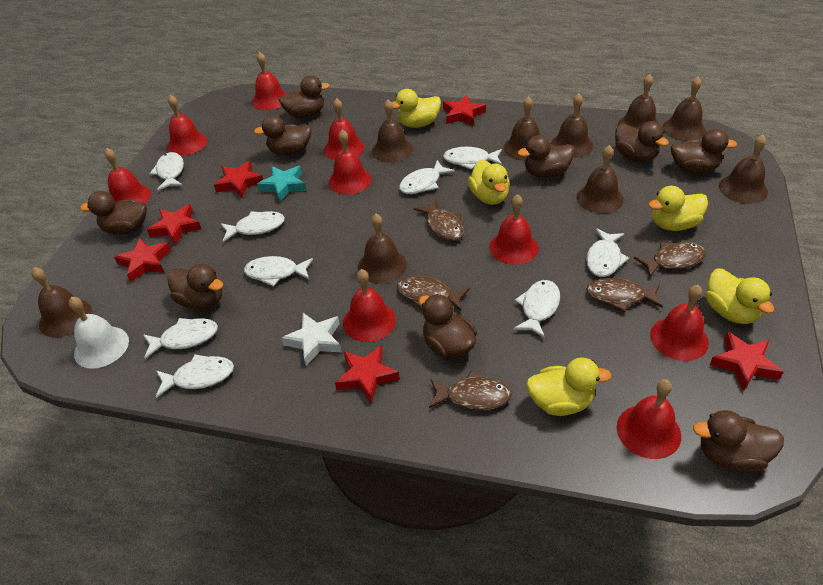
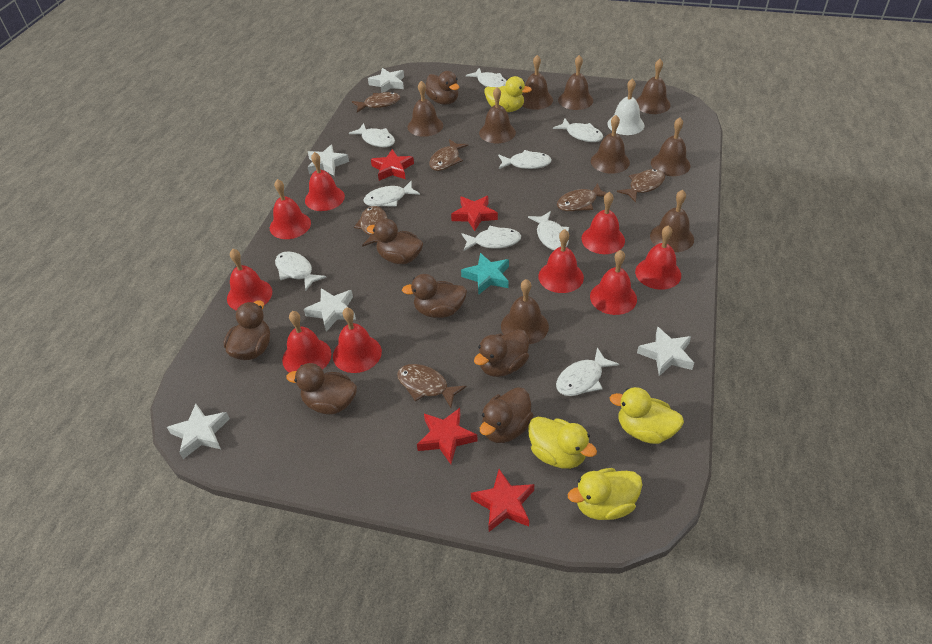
brown duck: [80,191,147,235] [167,264,223,310] [254,115,312,155] [278,76,330,118] [419,294,477,358] [518,135,575,178] [615,121,669,162] [671,129,737,173] [693,410,784,472] = 9 -> [224,300,270,360] [286,363,357,415] [367,218,423,264] [402,274,467,318] [425,71,459,105] [474,329,529,377] [480,387,533,443] = 7
brown fish: [397,276,470,311] [414,199,464,241] [429,371,512,411] [586,278,663,312] [634,242,706,277] = 5 -> [352,92,400,112] [354,206,387,247] [397,364,466,408] [429,139,468,171] [557,183,606,211] [617,169,665,203] = 6
red star: [114,238,171,282] [147,204,201,245] [214,161,263,198] [335,345,400,403] [443,95,486,126] [710,331,783,391] = 6 -> [371,149,414,181] [417,408,478,464] [451,196,498,231] [471,469,535,532] = 4
white star: [281,313,342,366] = 1 -> [167,404,230,459] [304,288,356,332] [308,144,349,176] [368,68,404,93] [637,327,694,376] = 5
yellow duck: [392,89,441,128] [468,160,510,205] [526,358,612,416] [648,186,708,231] [706,269,775,324] = 5 -> [484,76,532,112] [528,417,597,469] [568,468,642,520] [610,387,684,444] = 4

